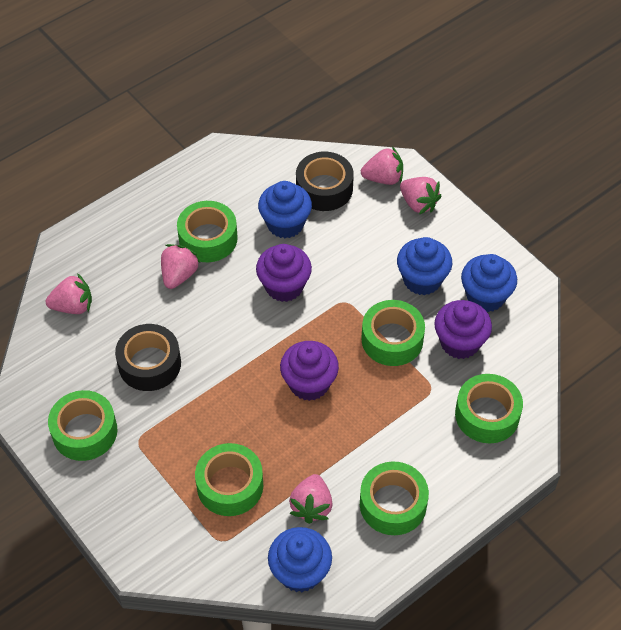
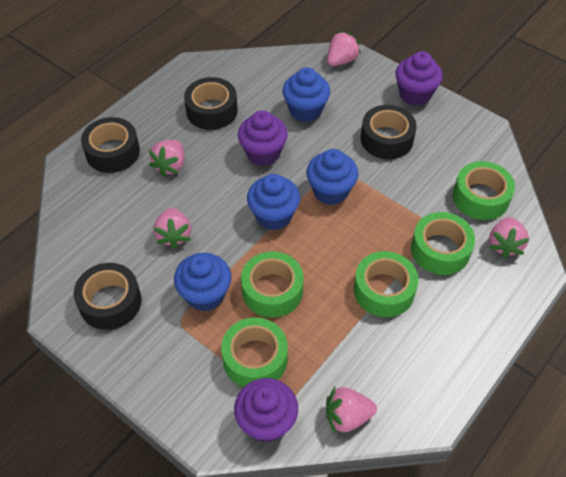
black tape: [115,324,181,391] [296,152,354,211] = 2 -> [74,263,141,330] [81,117,140,173] [184,77,238,130] [361,105,417,159] = 4
green tape: [48,390,118,461] [177,201,238,262] [195,443,263,516] [360,461,429,535] [362,300,425,366] [455,374,523,443] = 6 -> [221,317,288,387] [241,251,304,318] [354,251,419,317] [411,212,475,275] [453,161,515,220] = 5

